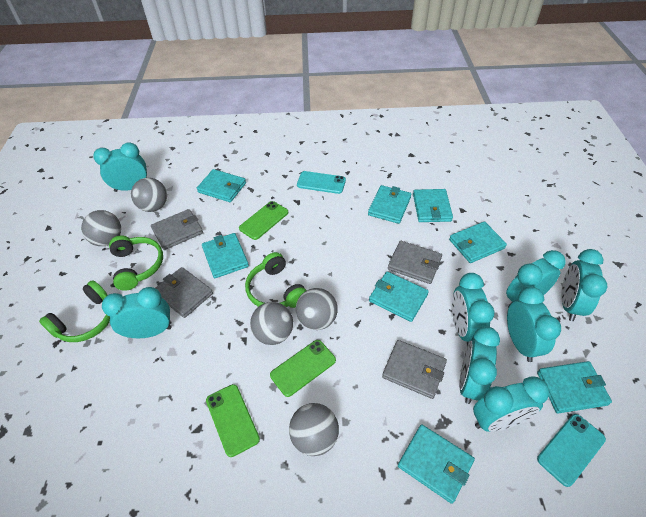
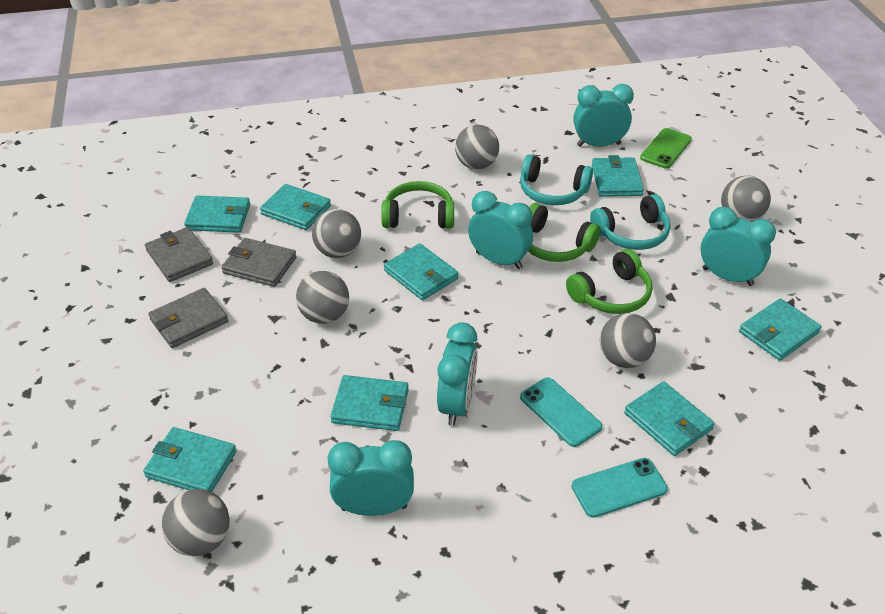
green phone: [206,384,260,457] [239,201,288,240] [270,340,336,397] = 3 -> [640,128,692,169] = 1
grey ball: [81,210,121,246] [131,178,167,212] [250,302,293,345] [289,403,339,456] [296,288,338,330] = 5 -> [162,489,230,556] [296,271,349,324] [312,209,361,258] [455,125,499,169] [600,313,656,368] [721,176,771,222] = 6
grey wallet: [151,209,203,250] [156,267,213,318] [382,340,447,399] [388,241,442,284] = 4 -> [145,227,213,282] [148,288,229,348] [221,238,297,287] = 3
turquoise clock: [93,142,147,192] [102,287,172,338] [452,273,494,346] [459,327,500,404] [473,376,550,431] [506,250,566,308] [507,287,561,362] [561,249,607,321] = 8 -> [327,440,414,516] [437,322,477,426] [468,191,533,269] [574,84,634,147] [700,207,776,286] = 5
turquoise headphones: none = 0 -> [520,155,593,205] [590,194,671,250] = 2

